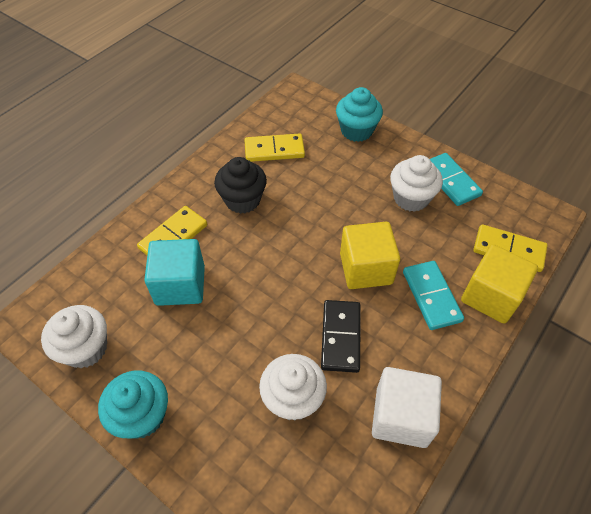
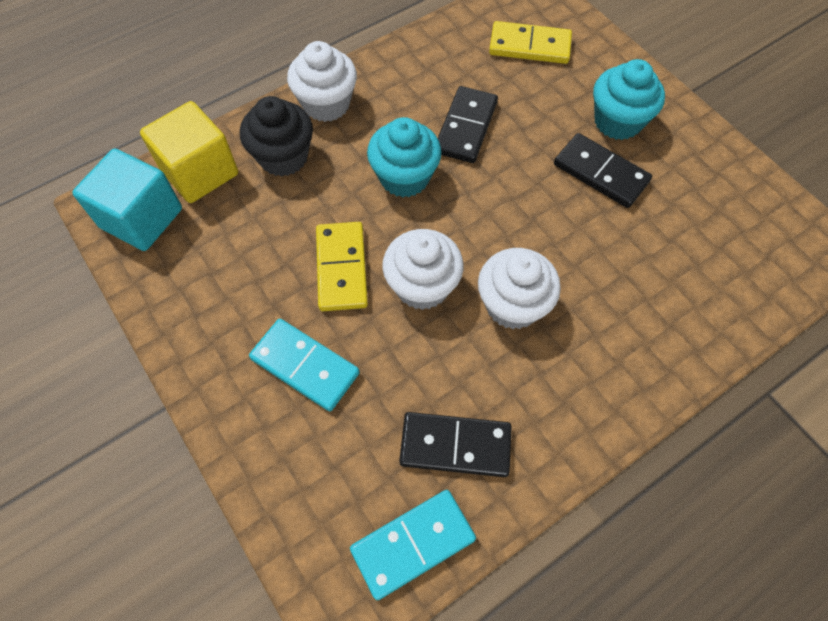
black domino: [321,300,361,373] = 1 -> [399,412,512,477] [438,86,498,163] [554,133,652,208] = 3
white cube: [372,367,442,448] = 1 -> none = 0
yellow cube: [340,222,400,289] [461,244,538,324] = 2 -> [140,101,238,203] = 1
yellow domino: [137,206,207,255] [244,133,305,162] [473,224,548,272] = 3 -> [316,222,368,311] [489,21,572,64] = 2

